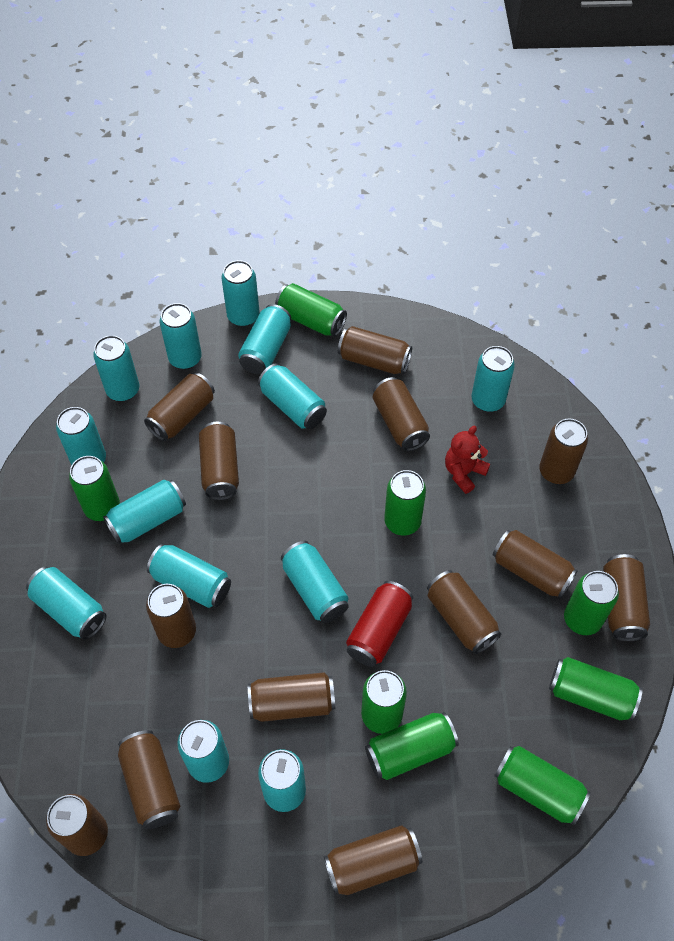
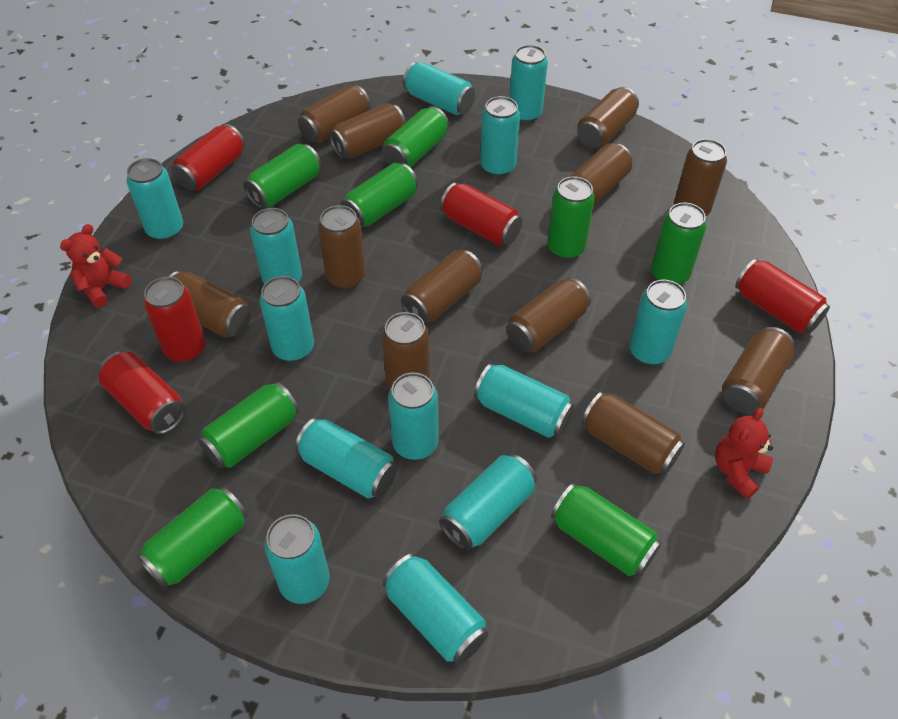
brown can: [46,794,108,856] [118,730,180,829] [144,373,215,441] [146,584,196,648] [199,422,239,500] [248,672,335,722] [324,825,423,895] [338,326,412,374] [373,377,430,451] [427,570,501,654] [492,530,578,598] [539,419,588,484] [603,554,650,641] = 13 -> [168,271,251,338] [298,85,371,143] [318,205,366,289] [329,103,406,159] [382,312,430,390] [401,250,483,324] [506,278,591,352] [570,143,632,205] [577,87,639,149] [581,391,685,474] [674,139,727,216] [722,327,795,414] = 12
red can: [346,581,413,667] = 1 -> [99,351,186,434] [144,277,206,362] [172,124,245,191] [440,182,522,246] [735,259,830,334] = 5
red teddy bear: [445,426,490,494] = 1 -> [60,224,132,308] [715,408,773,499] = 2

